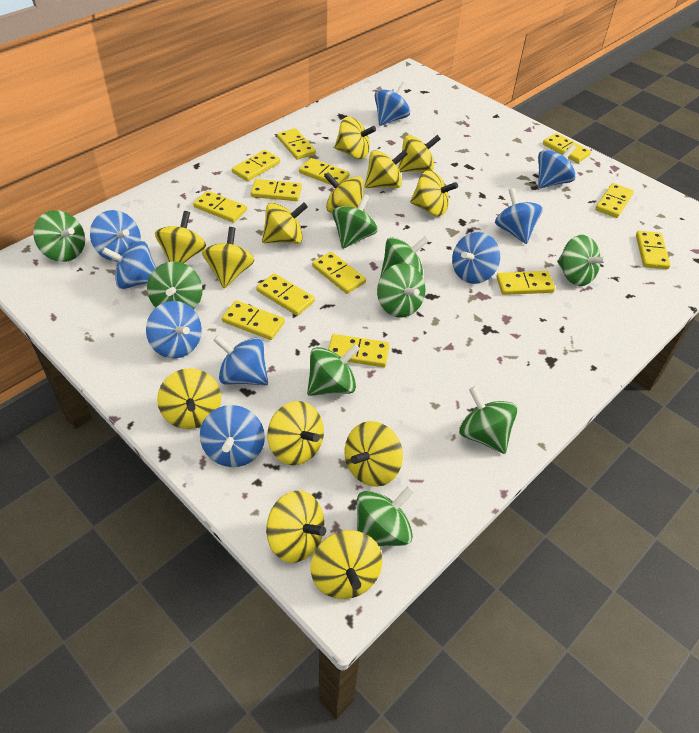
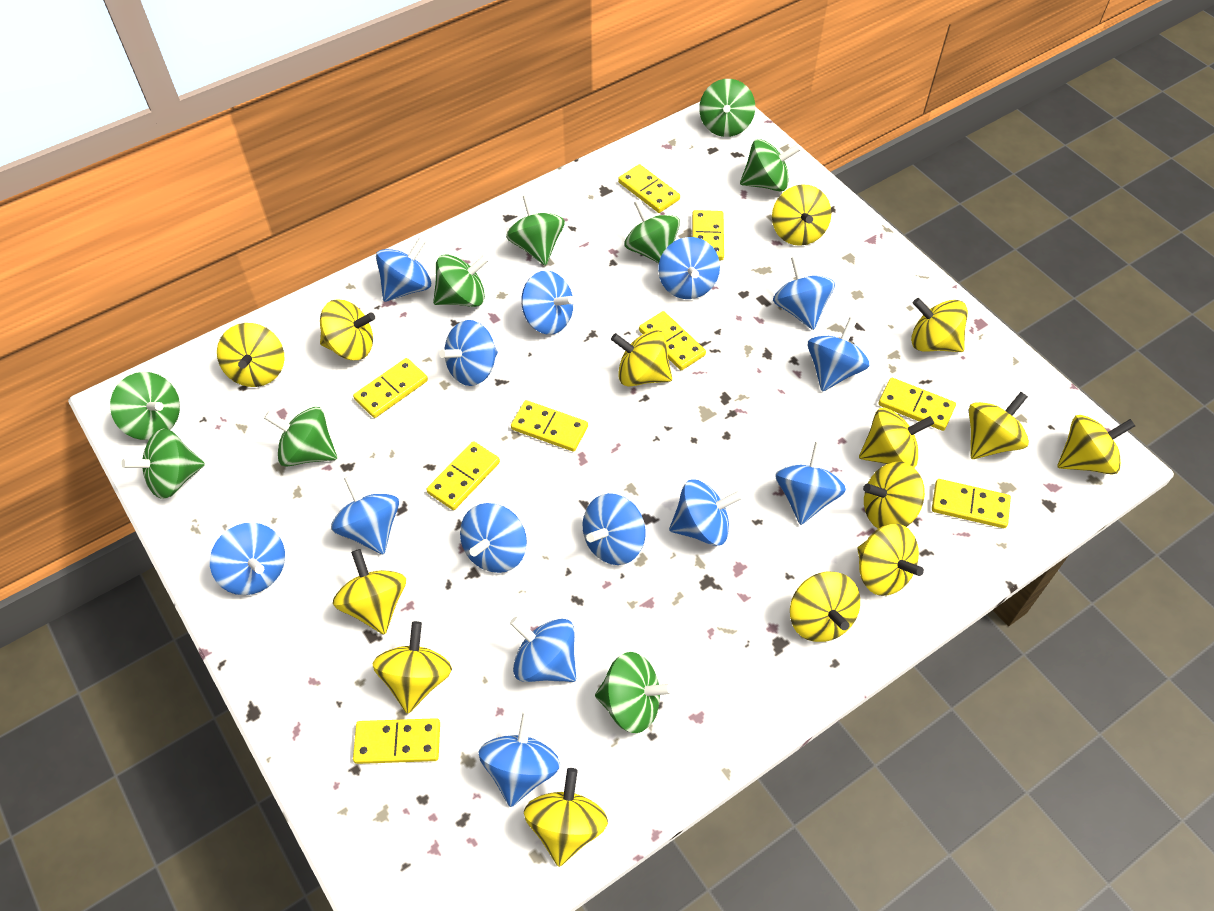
blue spinning top: [90,210,141,262] [102,241,156,289] [146,301,202,359] [200,405,265,467] [213,335,268,385] [375,82,410,126] [452,232,500,284] [495,188,543,244] [538,144,576,189] = 9 -> [210,523,285,595] [331,475,399,555] [376,238,431,302] [439,320,498,386] [460,503,527,573] [479,712,560,807] [510,616,576,682] [521,270,574,335] [583,493,646,565] [658,237,720,299] [669,480,742,546] [773,256,835,330] [775,442,846,525] [808,318,870,391] = 14
yellow domino: [193,191,247,223] [222,301,285,340] [232,150,280,181] [251,179,302,201] [256,273,315,316] [277,128,316,159] [299,158,350,185] [312,252,366,294] [328,334,390,367] [496,271,555,295] [543,133,591,163] [595,183,634,218] [636,231,671,269] = 13 -> [353,358,428,418] [353,718,440,764] [427,441,500,510] [511,400,588,452] [618,164,680,213] [639,311,706,370] [692,210,724,260] [878,378,956,431] [932,479,1011,528] = 9
yellow spinning top: [155,211,206,263] [157,368,221,429] [202,227,255,288] [262,203,308,244] [266,491,326,563] [267,401,324,465] [311,530,382,599] [324,172,364,213] [334,117,376,159] [344,421,403,487] [365,150,408,188] [398,135,440,172] [410,170,458,216] = 13 -> [217,323,285,387] [320,299,375,360] [333,549,406,635] [372,621,452,714] [524,768,608,867] [611,330,672,387] [772,184,831,246] [790,572,860,642] [857,524,924,596] [859,408,934,468] [863,462,925,529] [911,298,968,352] [969,392,1029,459] [1058,415,1135,474] = 14

